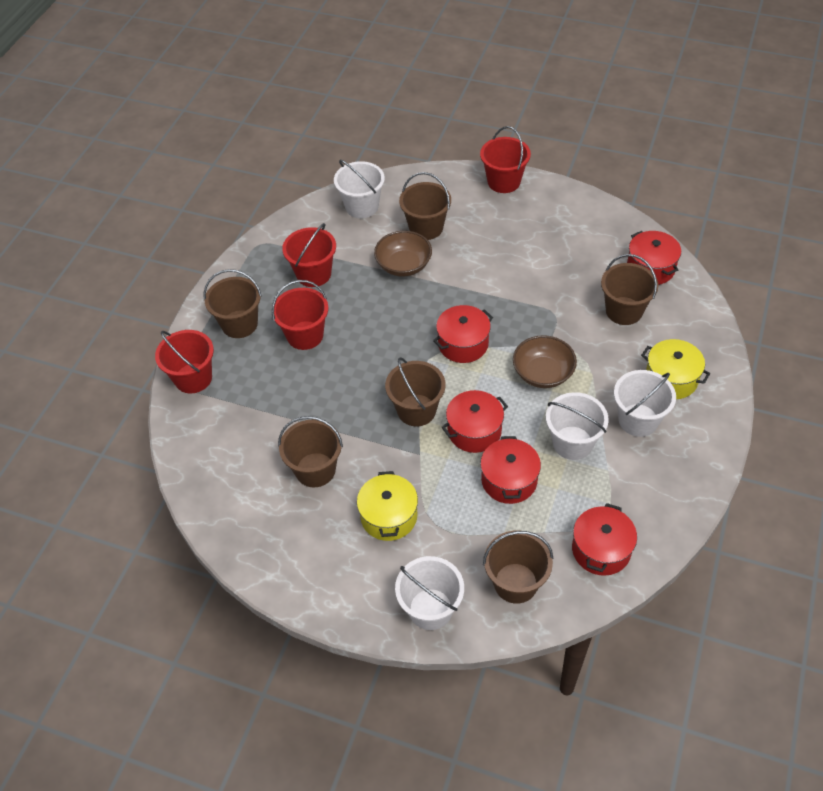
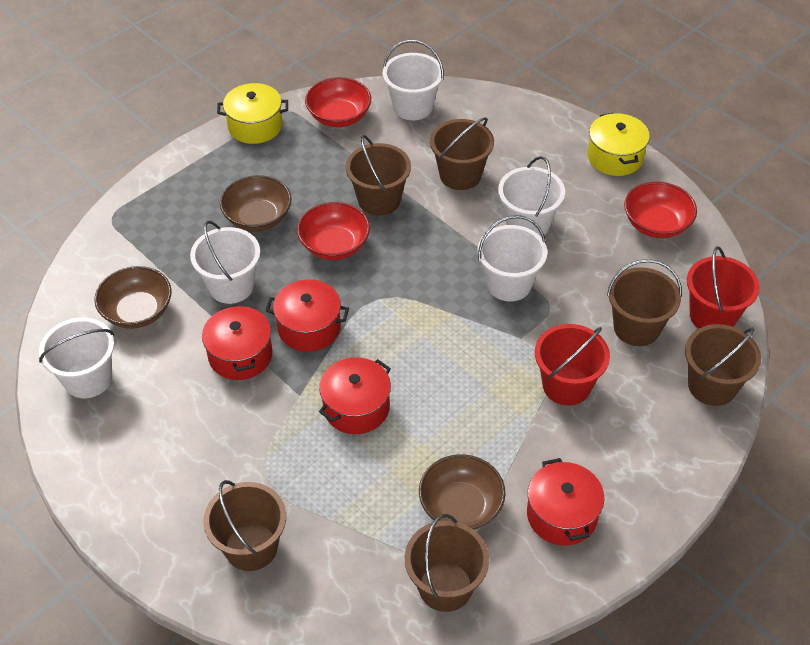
brown bowl: [374,231,432,277] [513,335,577,388] = 2 -> [94,266,172,329] [220,175,292,232] [419,454,506,530] = 3
red bowl: none = 0 -> [297,202,370,260] [305,77,371,127] [624,182,697,238] = 3
red bucket: [155,330,214,393] [272,280,328,350] [282,223,336,287] [480,126,531,193] = 4 -> [535,324,610,406] [687,246,760,329] = 2
red pot: [433,305,493,363] [441,390,508,453] [480,436,541,504] [572,503,637,576] [627,231,681,285] = 5 -> [202,304,273,380] [265,279,349,352] [319,357,391,434] [527,458,604,546] = 4
white bucket: [334,160,385,218] [395,556,464,630] [546,392,609,460] [614,370,676,437] = 4 -> [39,317,114,398] [190,221,260,304] [383,40,444,120] [477,215,547,301] [498,156,565,237] = 5

